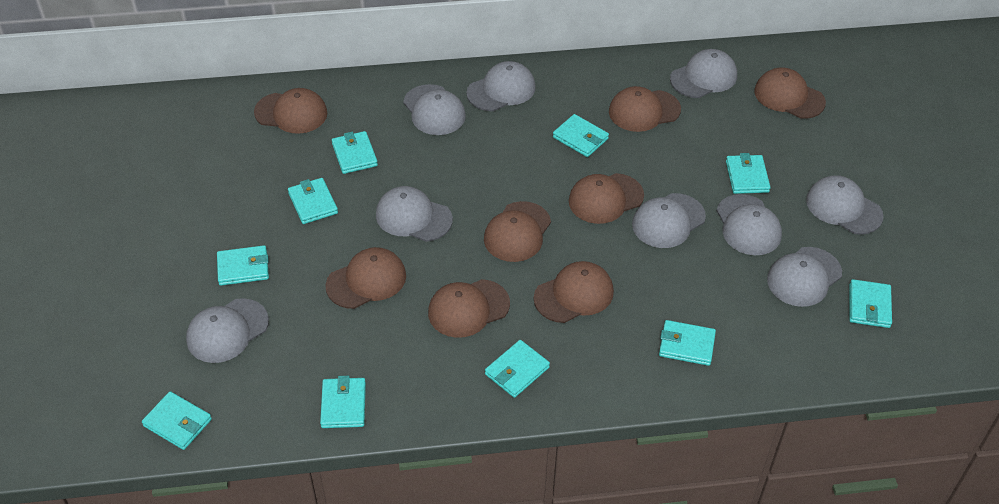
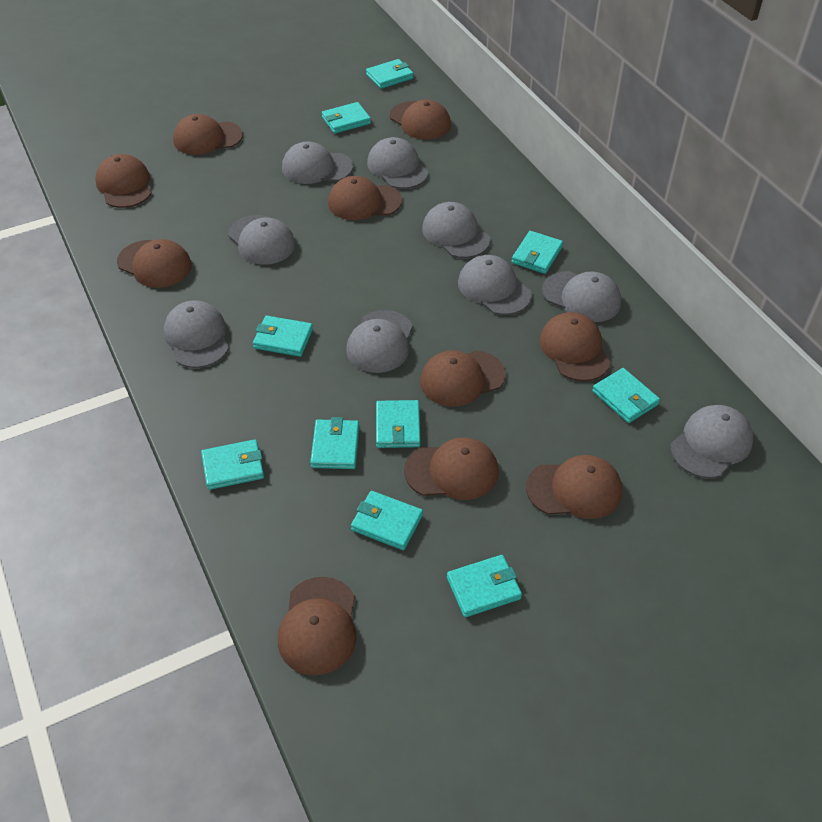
brown cap: [254,88,327,134] [326,247,406,309] [428,279,510,338] [484,201,551,262] [534,261,614,323] [569,173,644,224] [609,86,681,132] [754,67,826,119] = 8 -> [95,154,152,208] [117,239,192,288] [173,114,243,155] [278,577,357,675] [328,176,402,220] [390,100,451,140] [404,437,499,500] [420,350,506,407] [526,455,622,519] [539,312,611,381] = 10

